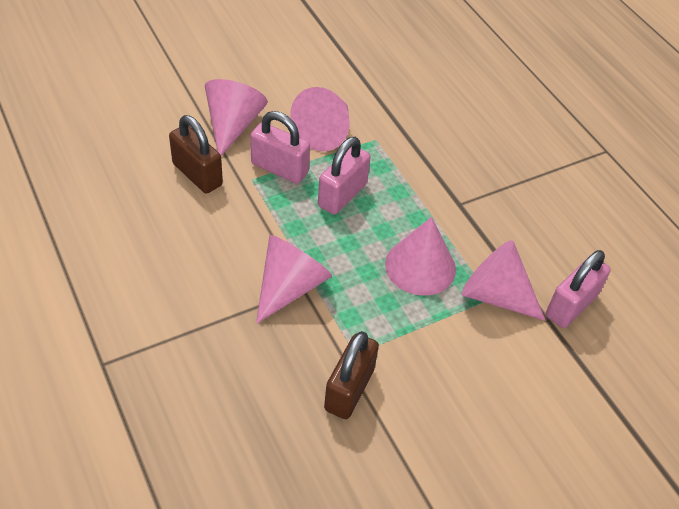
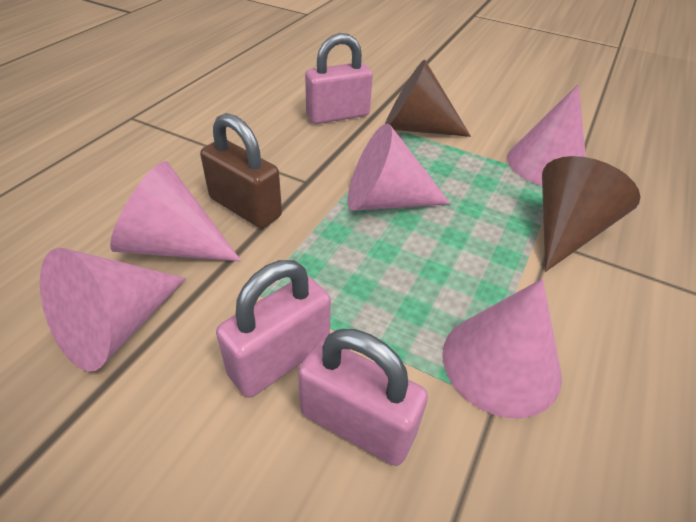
brown cone: none = 0 -> [385,60,471,137] [542,156,640,271] = 2
brown padlock: [169,115,223,193] [324,331,379,419] = 2 -> [200,113,282,228] = 1

